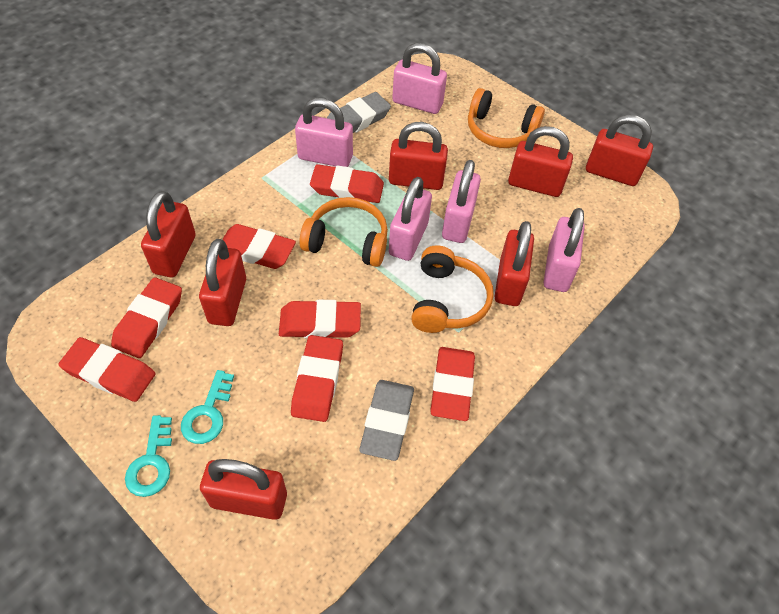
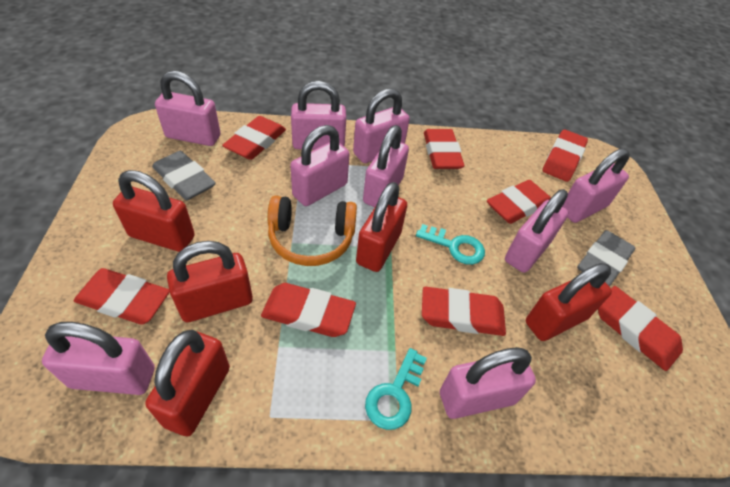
orange headphones: [299,197,388,267] [411,245,494,333] [468,88,545,148] = 3 -> [267,196,357,266] = 1
pink padlock: [295,98,353,167] [389,177,432,261] [392,43,447,114] [442,160,481,243] [544,208,585,292] = 5 -> [42,322,155,395] [155,71,220,146] [290,125,350,206] [291,81,346,150] [353,88,410,163] [363,125,409,207] [440,347,536,419] [505,189,568,273] [562,148,630,223] = 9
red eraser: [58,337,155,402] [111,277,182,358] [222,224,296,269] [279,300,361,338] [291,335,343,422] [310,164,384,203] [431,347,475,421] = 7 -> [74,268,170,325] [222,116,286,160] [261,283,356,337] [422,287,506,336] [424,129,464,169] [487,180,551,224] [543,129,588,182] [598,286,683,371] = 8
red padlock: [141,191,196,277] [199,239,246,326] [200,459,287,520] [389,122,448,190] [494,221,534,306] [508,126,573,197] [586,115,653,186] = 7 -> [113,170,195,252] [145,330,230,436] [167,241,253,322] [356,182,407,272] [526,263,612,341] = 5

